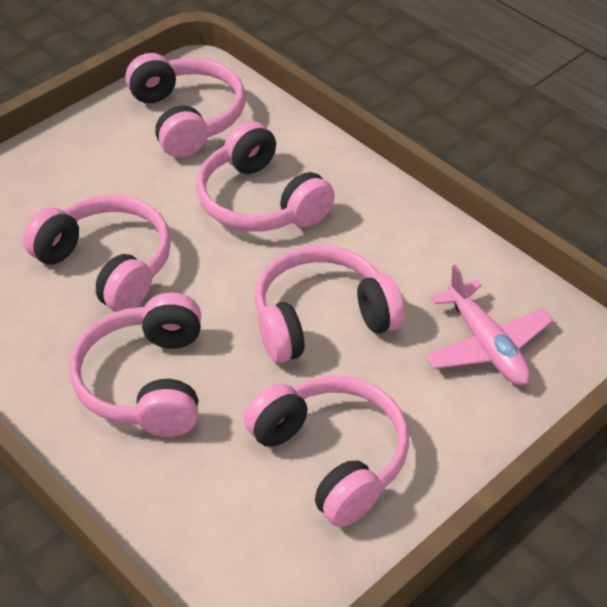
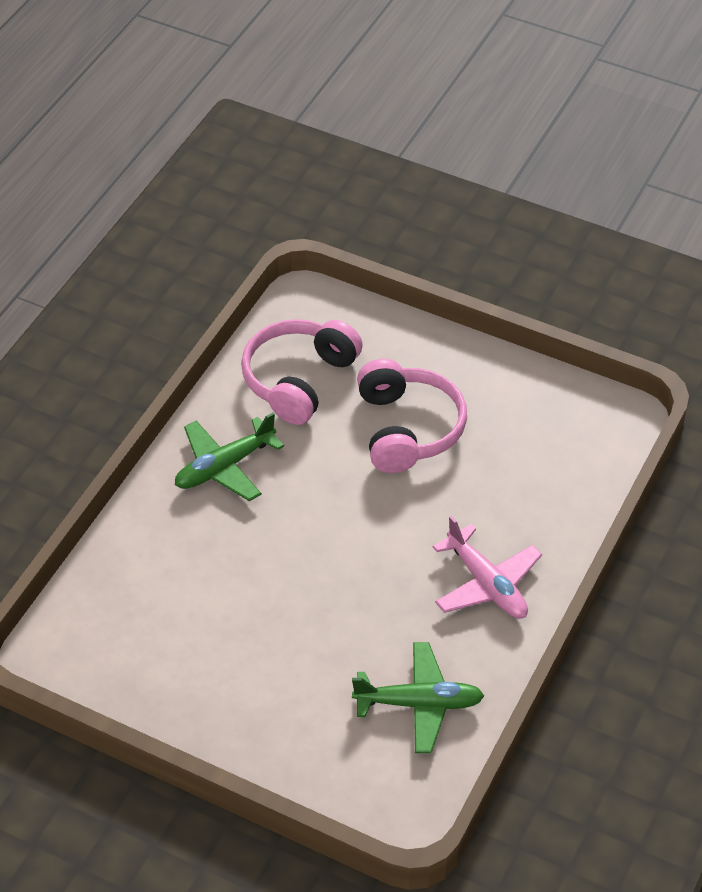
green plane: none = 0 -> [175,412,284,501] [352,642,484,753] = 2
pink headphones: [23,195,171,312] [69,292,201,437] [125,53,245,158] [196,121,335,231] [244,376,409,527] [255,245,405,363] = 6 -> [241,319,363,425] [357,359,467,473] = 2

